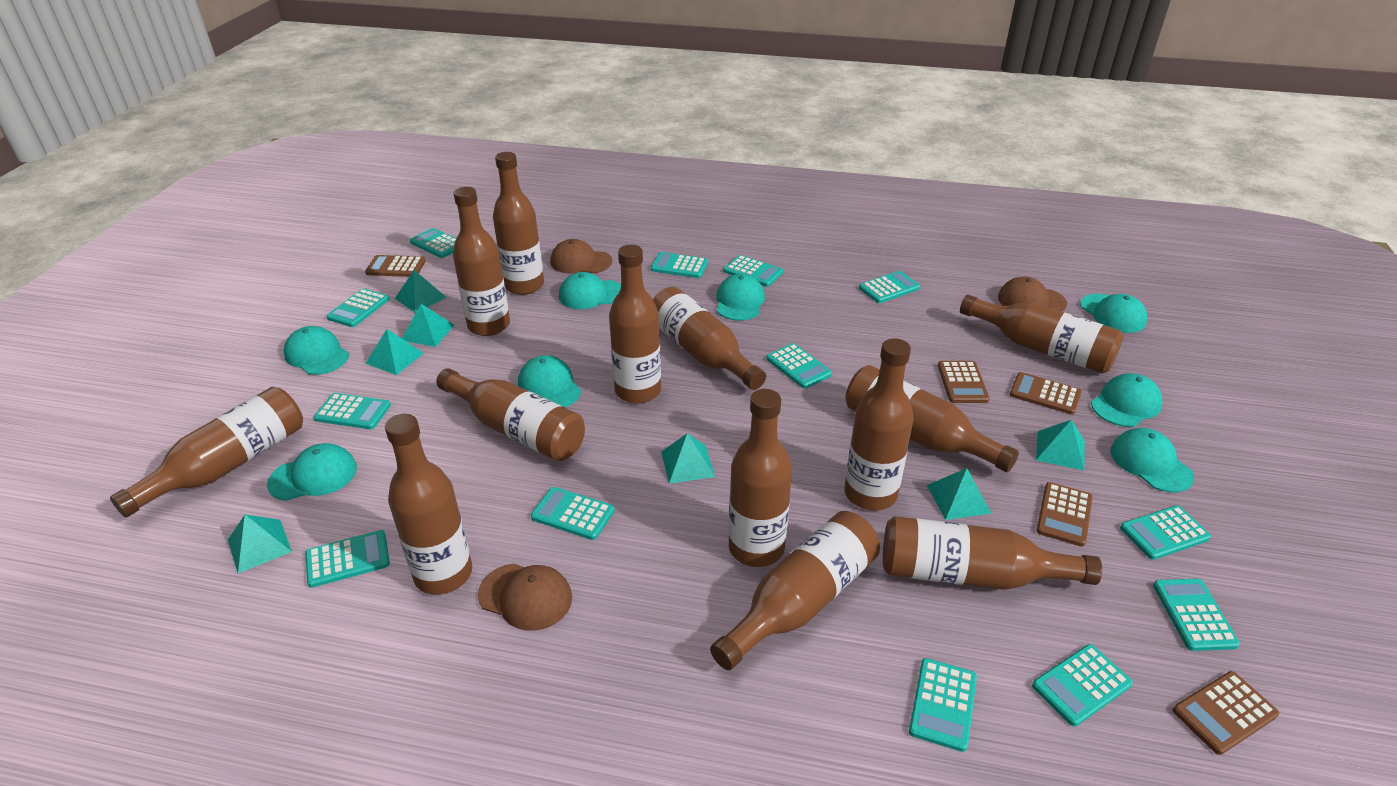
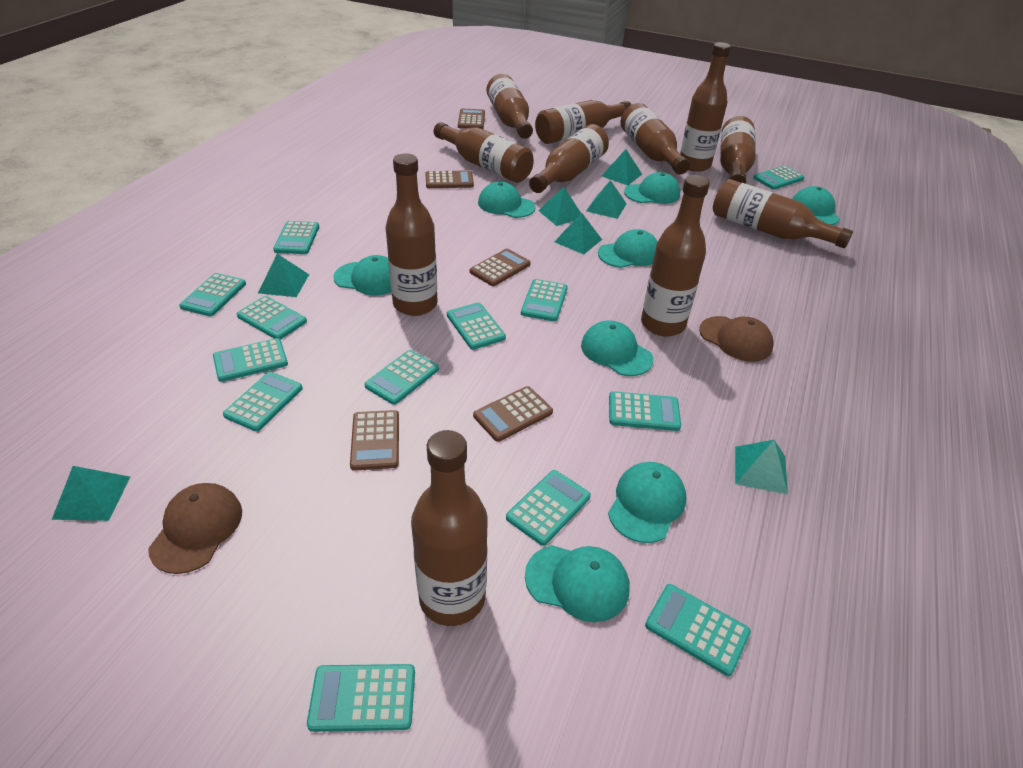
brown bottle: [110,387,303,517] [385,414,472,595] [436,368,585,461] [453,187,510,336] [493,152,544,295] [609,245,661,404] [653,287,766,390] [710,511,880,670] [729,389,792,567] [844,338,913,511] [846,365,1019,472] [883,516,1102,590] [960,295,1124,374] = 13 -> [386,153,438,316] [411,430,488,626] [434,122,534,183] [487,74,533,139] [529,124,609,193] [535,100,632,144] [620,103,690,175] [641,175,710,336] [680,42,731,172] [713,179,853,248] [720,116,756,184] = 11
brown cap: [478,563,572,631] [550,239,612,273] [998,277,1067,312] = 3 -> [148,483,242,574] [699,316,773,362] = 2

